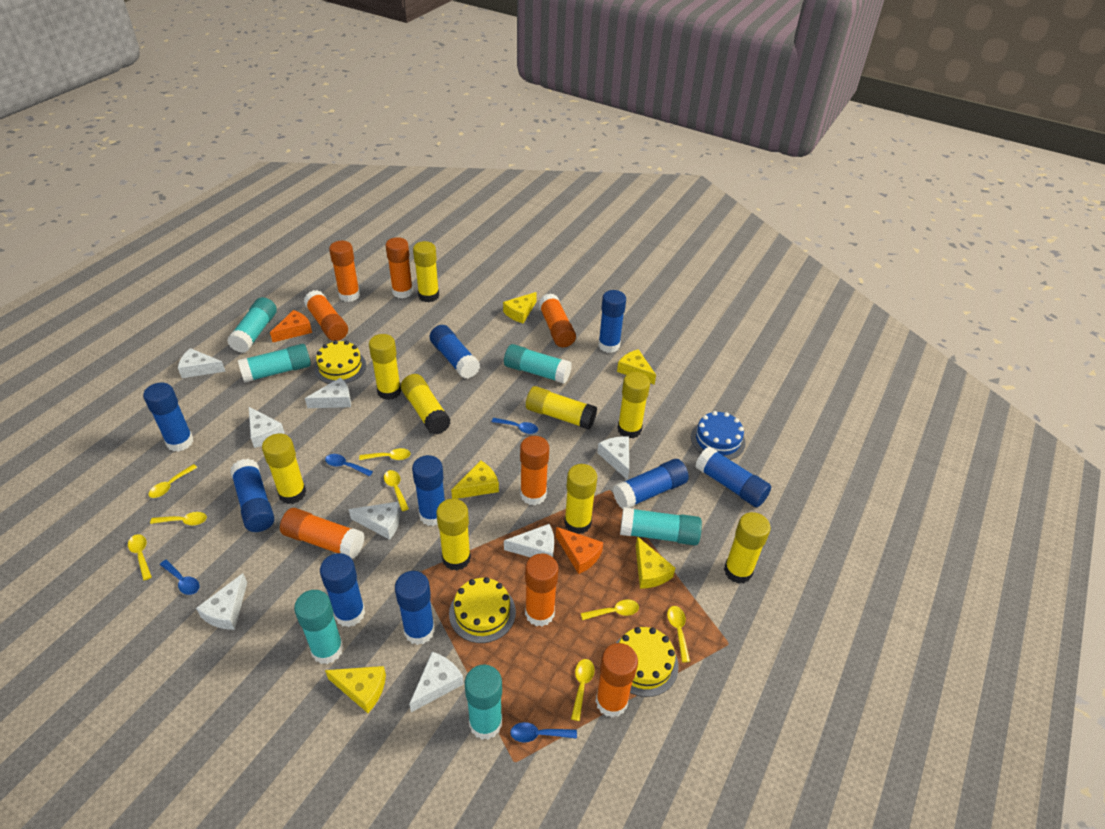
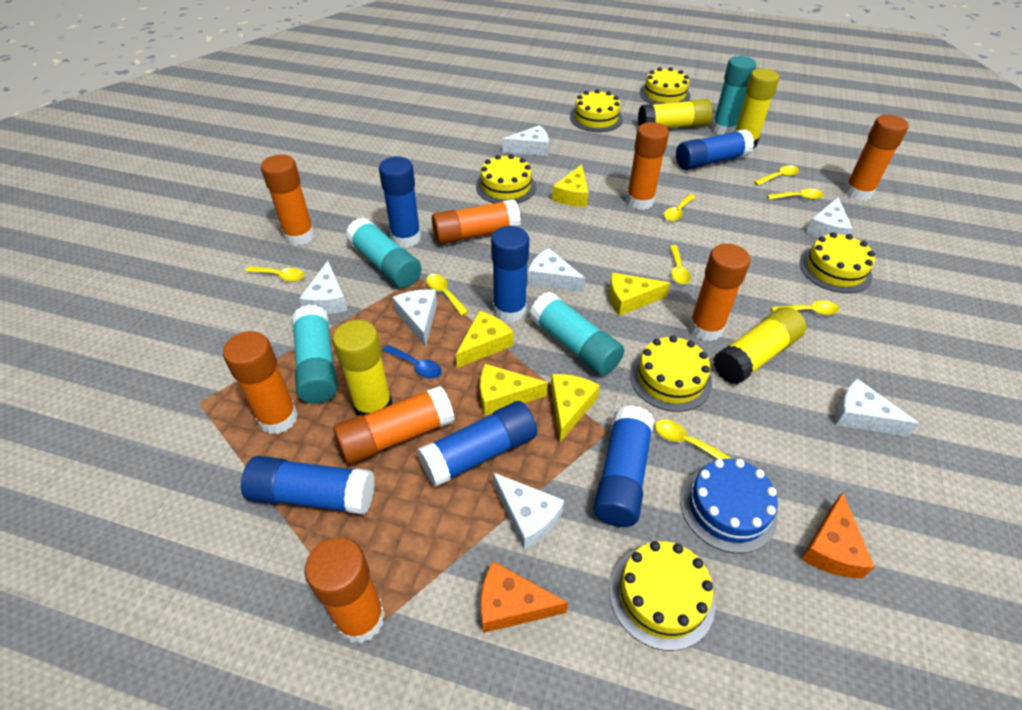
blue glue stick: [143,382,193,452] [230,459,274,532] [320,553,365,627] [395,571,435,645] [412,455,445,526] [430,325,480,379] [598,290,626,353] [613,459,689,509] [695,447,771,507] = 9 -> [241,456,375,515] [379,157,421,248] [417,401,537,487] [491,226,529,322] [593,405,654,527] [676,129,754,170] = 6
blue spoon: [160,560,199,595] [325,454,373,476] [491,418,538,434] [510,722,577,743] = 4 -> [382,345,442,379] = 1
turquoise glue stick: [227,297,277,353] [238,344,311,383] [294,590,344,664] [465,665,502,740] [504,344,572,384] [620,507,702,545] = 6 -> [292,305,338,404] [346,218,422,288] [530,292,624,376] [712,56,756,135] = 4
white cheese: [178,348,226,378] [196,573,247,630] [249,407,285,448] [305,377,351,408] [349,502,400,540] [409,652,464,712] [504,524,554,557] [597,436,629,480] = 8 -> [299,261,347,314] [392,289,437,347] [493,473,564,549] [503,125,549,156] [527,248,586,292] [806,197,853,238] [835,379,919,437] = 7
yellow cake: [314,340,366,384] [449,577,516,643] [616,627,679,697] = 3 -> [476,154,536,204] [570,89,623,132] [609,541,715,651] [630,336,712,412] [640,67,690,105] [800,232,875,293] = 6
yellow glue stick: [262,434,306,504] [369,334,401,400] [401,374,451,435] [413,241,439,302] [436,499,471,571] [526,386,597,430] [564,464,597,534] [618,372,650,439] [724,512,771,584] = 9 -> [333,320,393,416] [638,99,713,128] [713,307,806,384] [734,68,779,149] = 4

